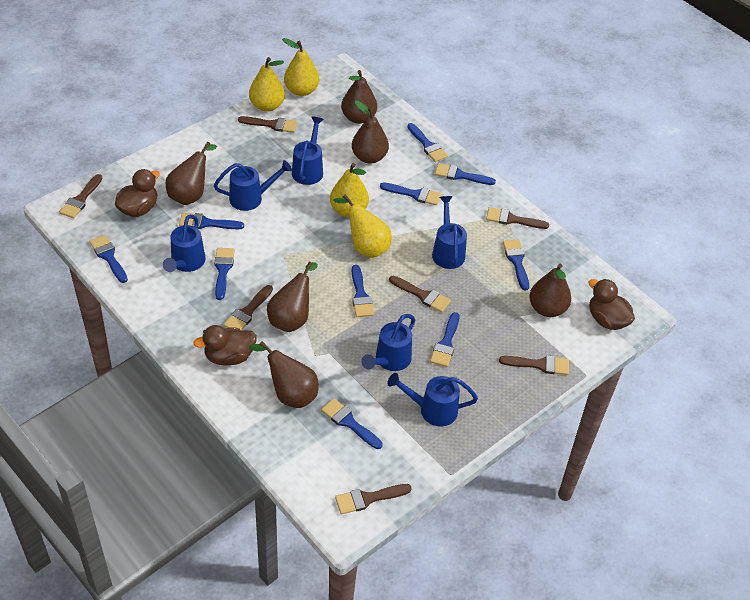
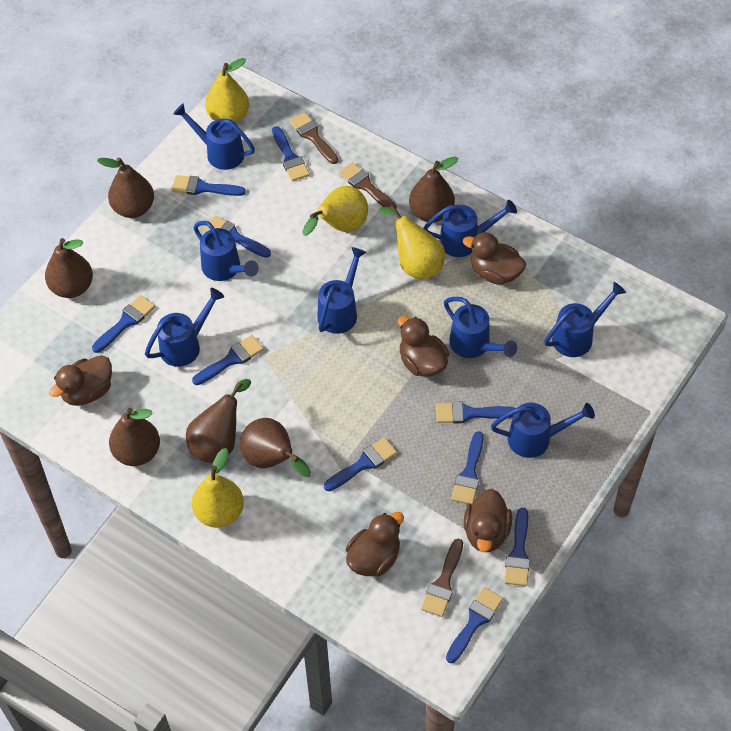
blue watering can: [163,215,205,272] [214,160,292,211] [292,117,324,185] [361,314,415,371] [387,373,478,426] [432,196,467,269] = 6 -> [145,288,224,367] [173,103,255,170] [193,221,259,281] [317,247,366,334] [423,200,517,257] [444,297,517,358] [491,403,595,458] [544,282,626,357] = 8
brown brush: [59,174,103,219] [223,285,273,330] [238,116,297,133] [335,484,412,514] [389,276,451,313] [486,207,549,229] [499,355,569,375] = 7 -> [289,112,338,164] [339,162,397,209] [421,539,463,617] = 3
brown duck: [115,169,160,217] [193,325,256,366] [589,279,635,330] = 3 -> [49,355,112,406] [346,512,404,576] [398,316,449,377] [463,232,526,285] [464,489,512,552] = 5

